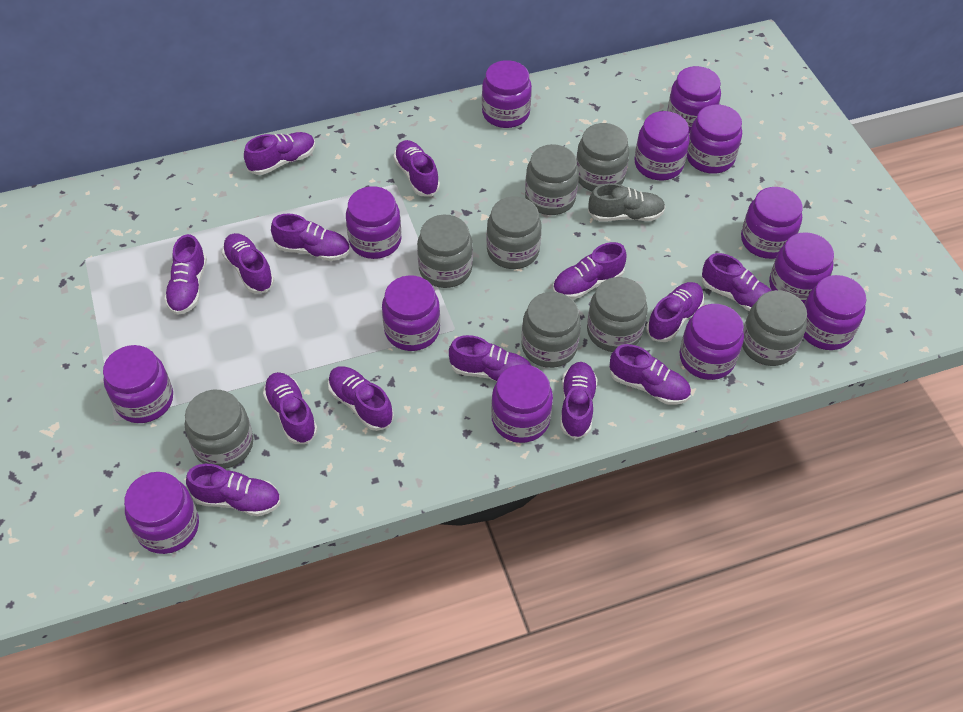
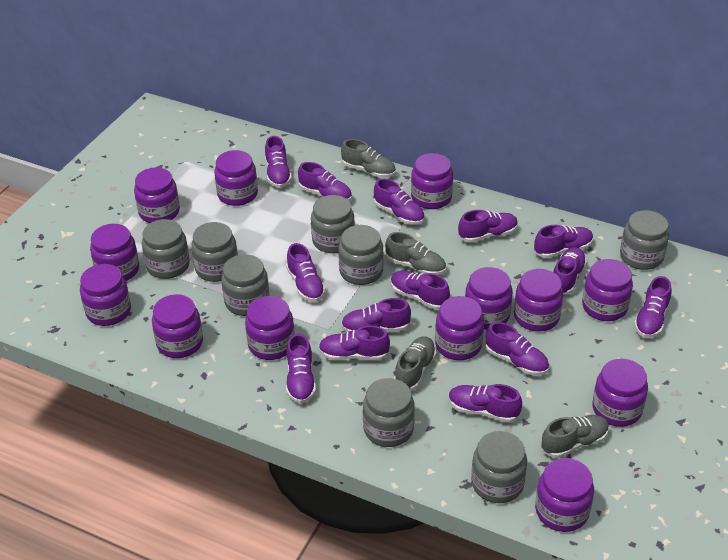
grey shoe: [588,183,665,221] = 1 -> [341,139,396,178] [385,232,446,275] [394,336,436,391] [541,415,609,458] = 4

